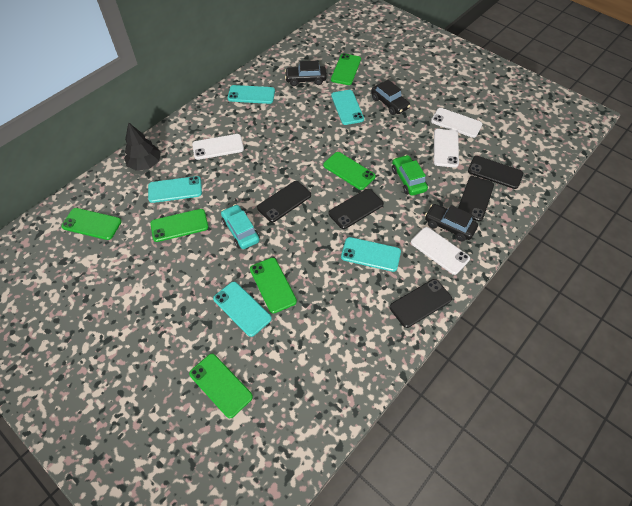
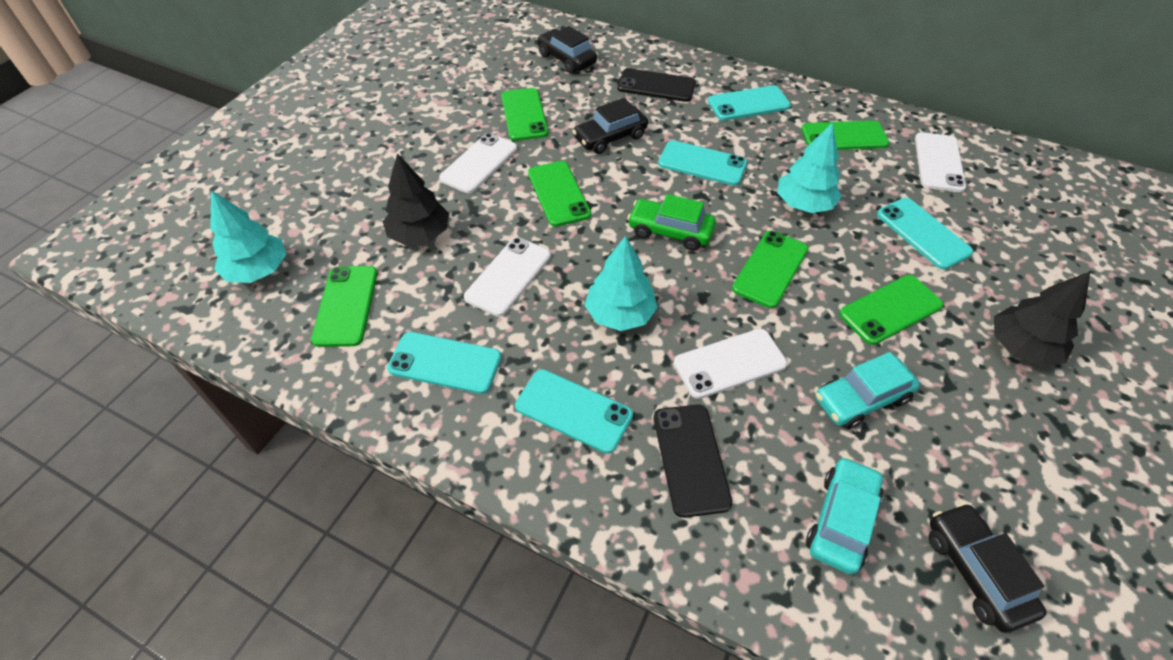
black phone: [257,181,311,222] [329,189,384,229] [390,279,452,328] [458,176,494,221] [468,156,523,189] = 5 -> [617,68,696,102] [654,404,733,518] = 2
black tree: [124,122,161,171] = 1 -> [383,153,449,245] [994,272,1090,367] = 2
turquoise car: [221,204,260,249] = 1 -> [806,456,883,575] [816,352,920,429] = 2
turquoise tree: none = 0 -> [210,190,286,283] [585,236,658,331] [777,122,842,213] = 3

